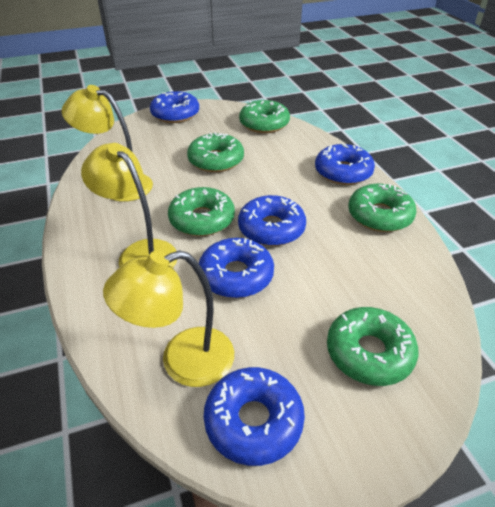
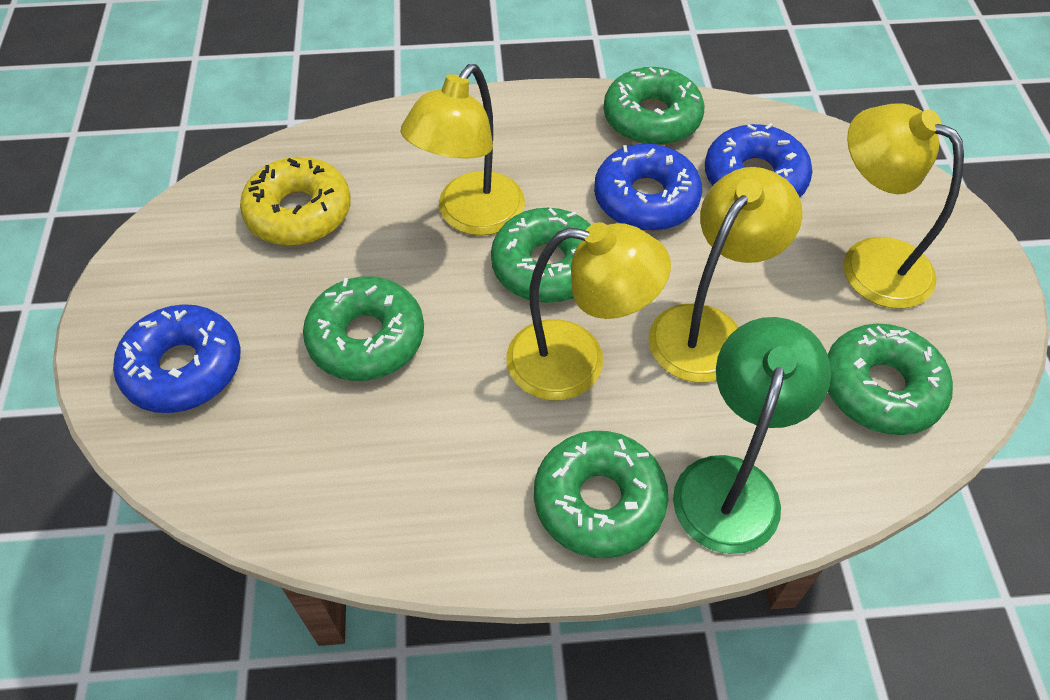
blue donut: [150,90,199,123] [199,238,274,298] [203,367,305,466] [238,195,306,246] [315,143,375,185] = 5 -> [113,304,241,413] [594,144,702,231] [705,123,813,198] = 3
green lamp: none = 0 -> [673,317,831,554] = 1
yellow donut: none = 0 -> [240,157,351,246] = 1
yellow lamp: [62,85,153,202] [81,143,177,268] [103,250,234,387] = 3 -> [401,64,525,236] [506,222,671,400] [648,167,802,383] [843,103,964,309] = 4

